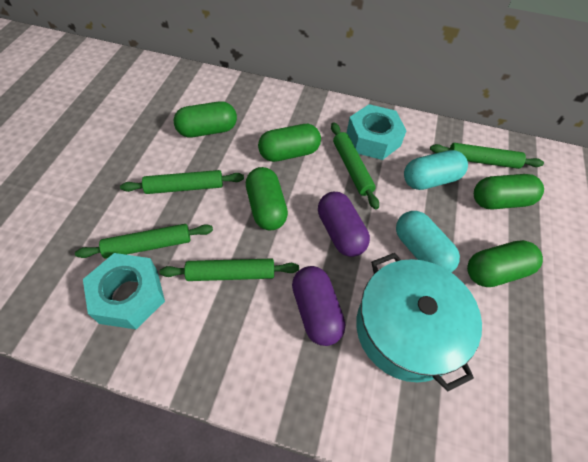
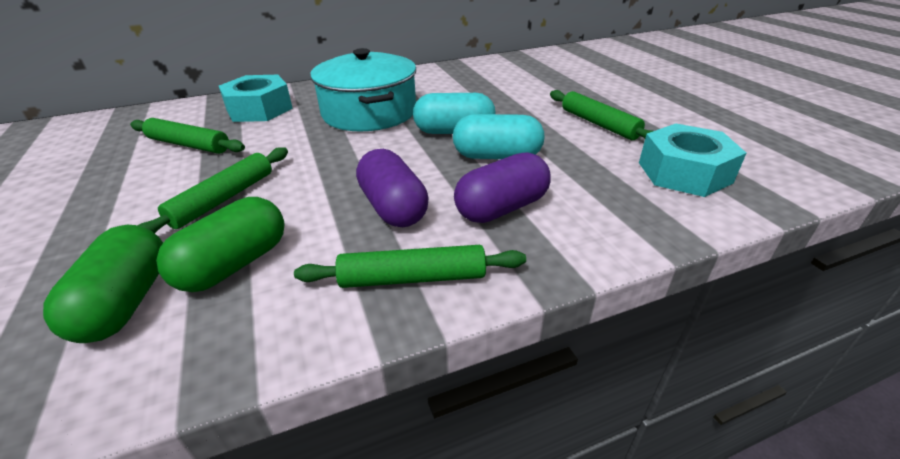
green capsule: [174,101,237,137] [246,167,288,231] [258,124,321,162] [467,240,543,287] [474,174,544,210] = 5 -> [43,225,163,343] [156,197,285,292] = 2
green rolling pin: [75,224,213,259] [120,170,244,194] [160,258,299,281] [331,122,379,209] [430,143,544,169] = 5 -> [130,118,245,154] [137,147,288,233] [294,245,526,288] [550,90,653,140] = 4

